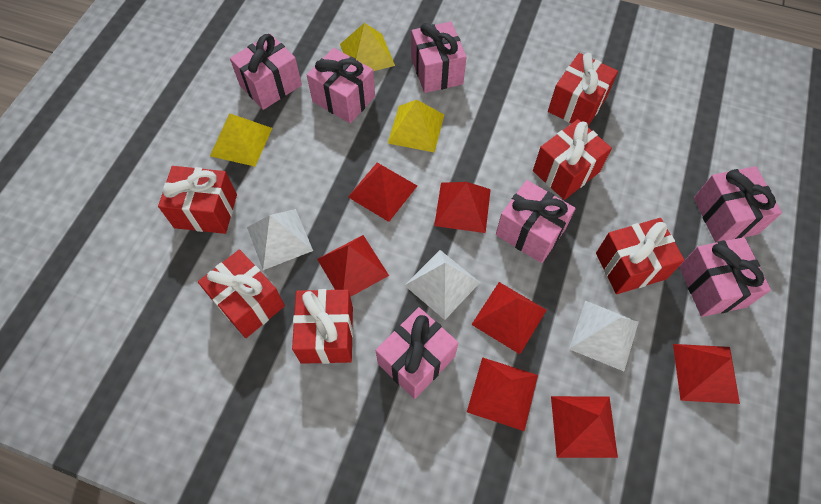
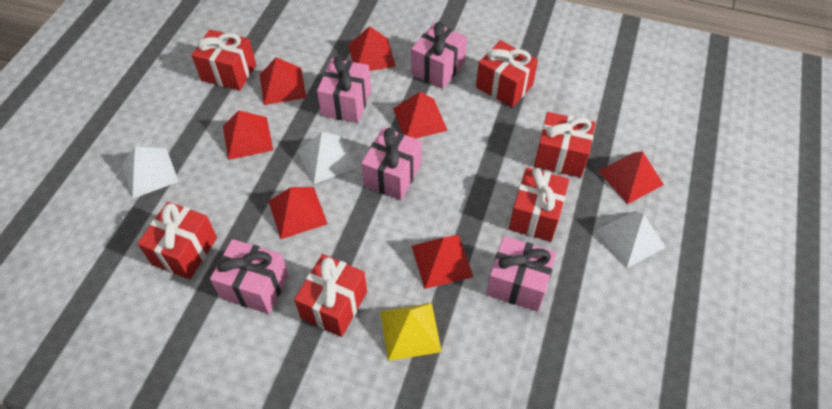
pink gift: [230,34,302,110] [307,48,375,123] [376,307,458,399] [411,22,466,93] [496,180,576,263] [679,237,771,317] [694,166,782,243] = 7 -> [210,239,289,314] [317,56,371,123] [361,128,421,200] [411,22,467,89] [486,236,557,312] = 5
yellow pyramid: [210,113,272,167] [340,23,395,71] [388,100,444,153] = 3 -> [380,303,442,361] = 1

